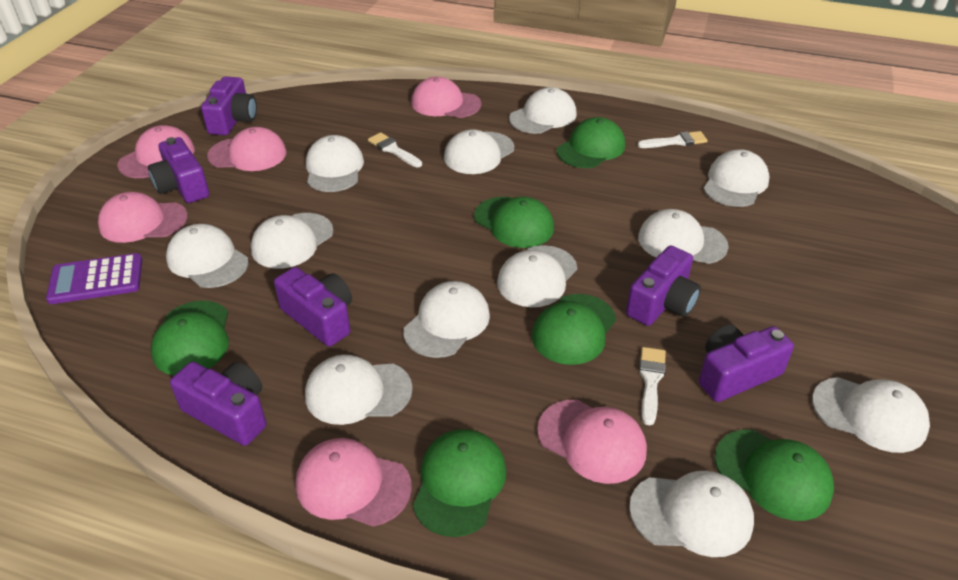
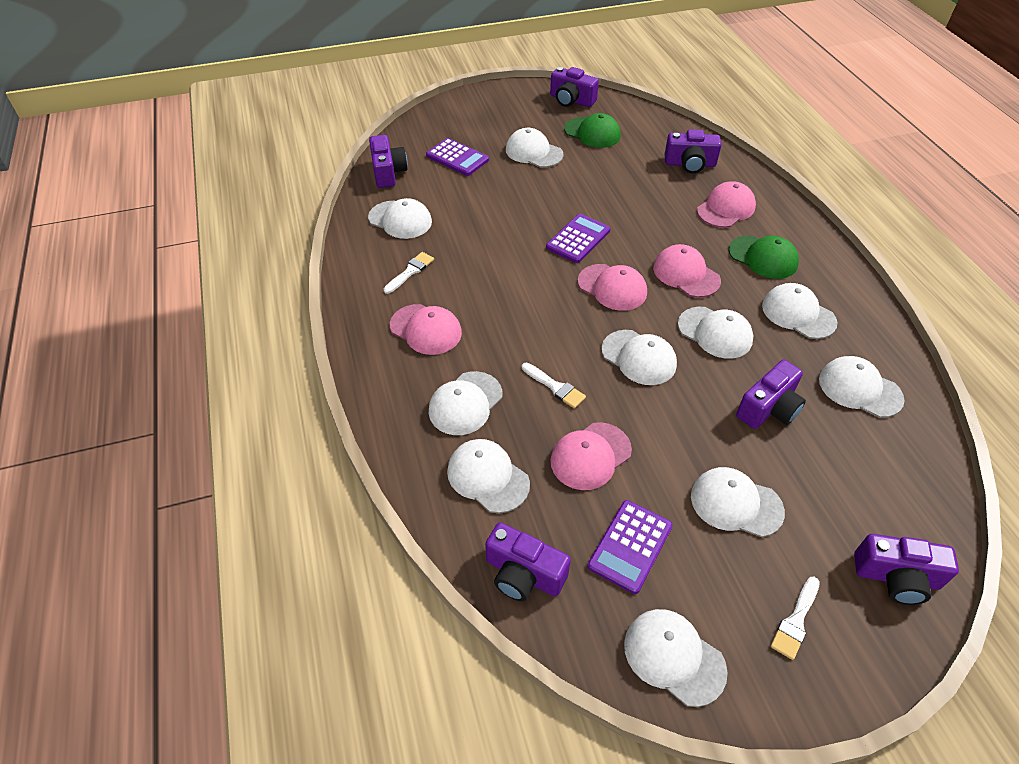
green cap: [151,301,229,376] [413,429,507,537] [474,197,554,248] [532,294,616,365] [557,117,625,168] [715,429,834,521] = 6 -> [564,113,621,148] [729,235,799,279] = 2
pink cap: [98,192,188,243] [117,125,195,178] [207,127,286,171] [296,438,412,526] [411,77,481,118] [537,400,647,484] = 6 -> [390,304,462,355] [550,422,632,490] [578,264,647,311] [653,244,721,297] [697,181,756,228] = 5
purple calculator: [46,253,142,304] = 1 -> [426,138,489,176] [546,214,611,263] [588,500,673,594] = 3
white cap: [166,224,248,288] [251,213,333,269] [305,355,413,425] [306,135,364,192] [403,281,490,358] [444,129,514,174] [497,245,577,307] [509,87,577,134] [629,471,754,557] [638,209,729,264] [703,149,770,207] [812,377,930,453] = 12 -> [368,198,432,239] [429,371,503,435] [447,439,530,513] [506,128,564,168] [601,330,677,385] [624,609,728,707] [678,307,753,359] [691,467,785,537] [762,283,838,339] [819,356,905,418] = 10

